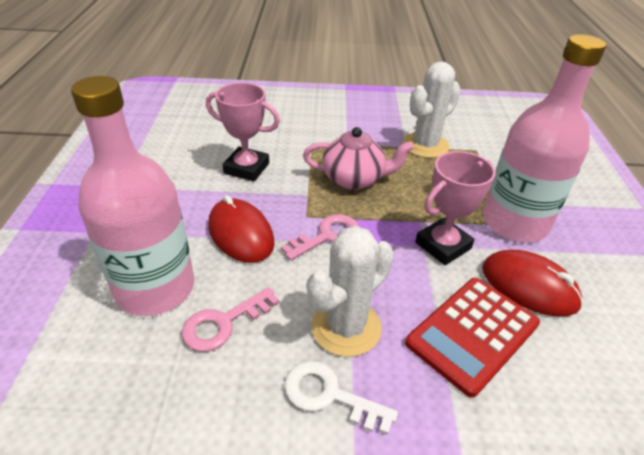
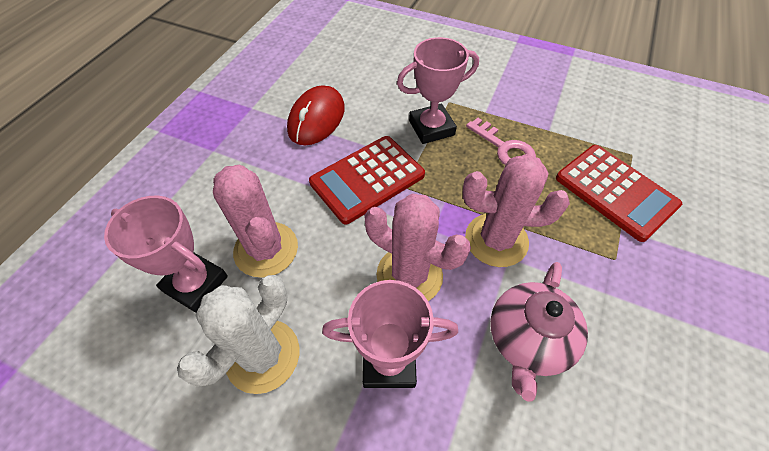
pink bottle: [71,76,194,316] [483,34,606,242] = 2 -> none = 0
pink cactus: none = 0 -> [213,165,298,278] [364,194,471,301] [463,154,570,267] = 3
pink key: [182,287,279,351] [281,214,359,261] = 2 -> [466,118,536,165] = 1
pink trophy: [206,83,280,181] [415,151,496,265] = 2 -> [104,195,228,313] [322,280,458,388] [397,37,479,144] = 3
red calculator: [405,278,540,398] = 1 -> [309,136,425,224] [556,145,682,242] = 2
red mouse: [208,195,275,263] [482,250,583,316] = 2 -> [287,85,345,146] = 1
white cactus: [307,226,394,357] [403,61,461,158] = 2 -> [177,275,299,394] = 1
white key: [285,361,398,435] = 1 -> none = 0

